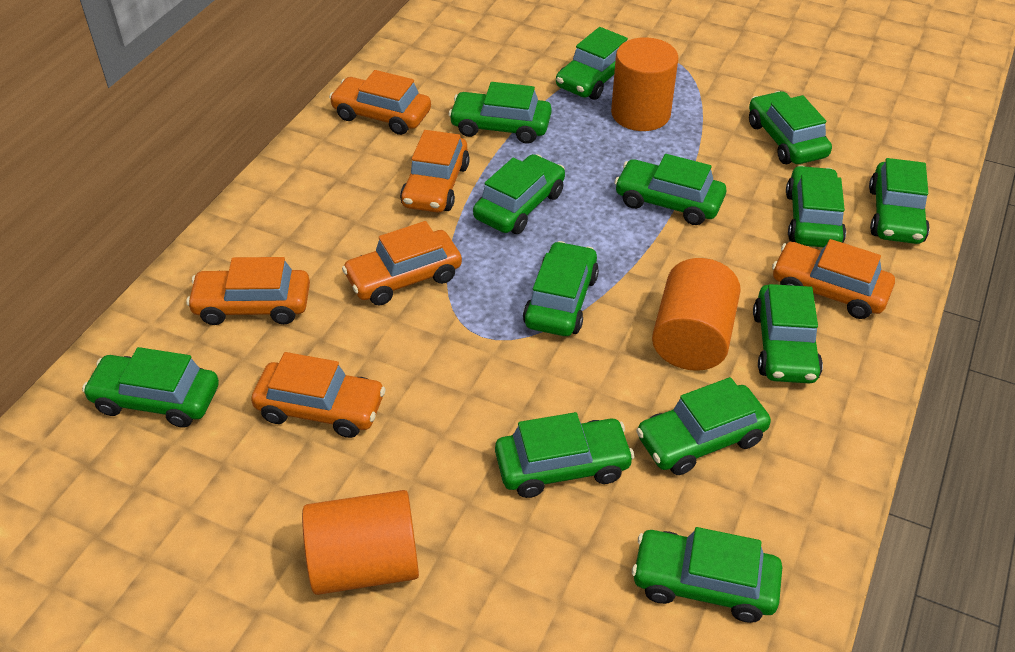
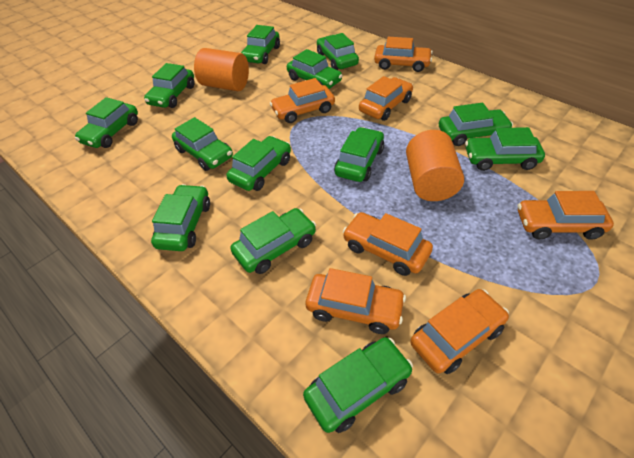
orange car: [186,257,310,325] [251,352,385,438] [329,70,431,135] [342,221,462,306] [400,130,470,213] [772,239,895,319] = 6 -> [270,78,335,123] [306,268,406,334] [343,212,433,276] [359,76,413,121] [374,37,433,72] [410,289,509,374] [518,191,614,240] = 7
orange cylinder: [302,490,419,595] [611,37,679,131] [652,258,741,371] = 3 -> [194,48,249,91] [406,130,464,201] = 2

